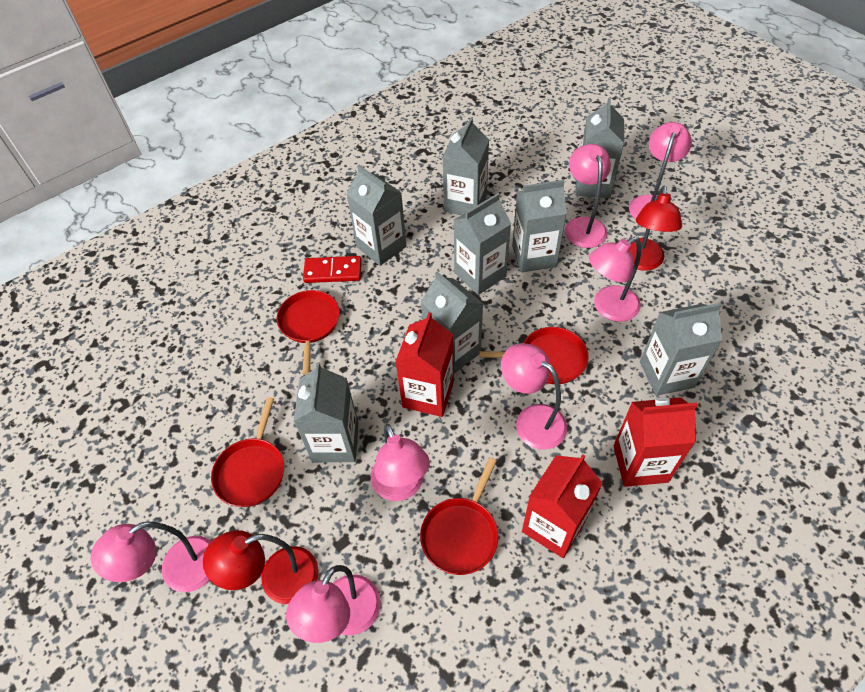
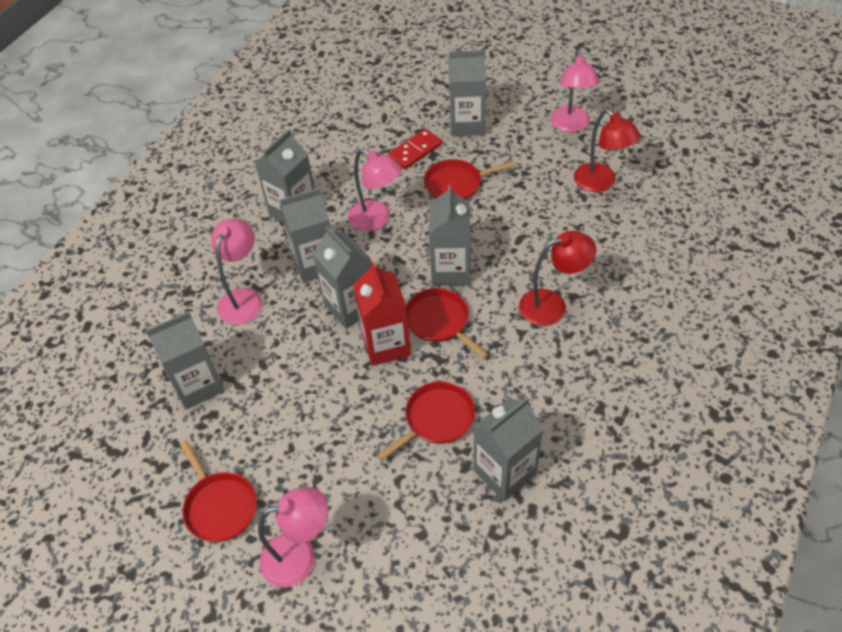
grey carton: [294,362,359,462] [346,165,406,266] [421,271,483,373] [442,117,489,215] [454,193,511,295] [512,180,567,273] [576,98,624,198] [640,303,722,396] = 8 -> [145,311,224,409] [255,129,315,223] [280,188,331,283] [313,226,371,329] [429,185,471,285] [449,50,486,136] [473,397,543,501] = 7
pink lamp: [91,521,211,592] [286,565,381,643] [371,424,430,501] [501,343,567,450] [565,144,611,248] [589,237,641,322] [629,122,692,219] = 7 -> [211,218,262,325] [258,487,328,587] [348,148,402,231] [551,50,600,132] = 4
red carton: [395,312,454,417] [522,454,603,558] [613,397,698,487] = 3 -> [353,261,411,366] = 1

